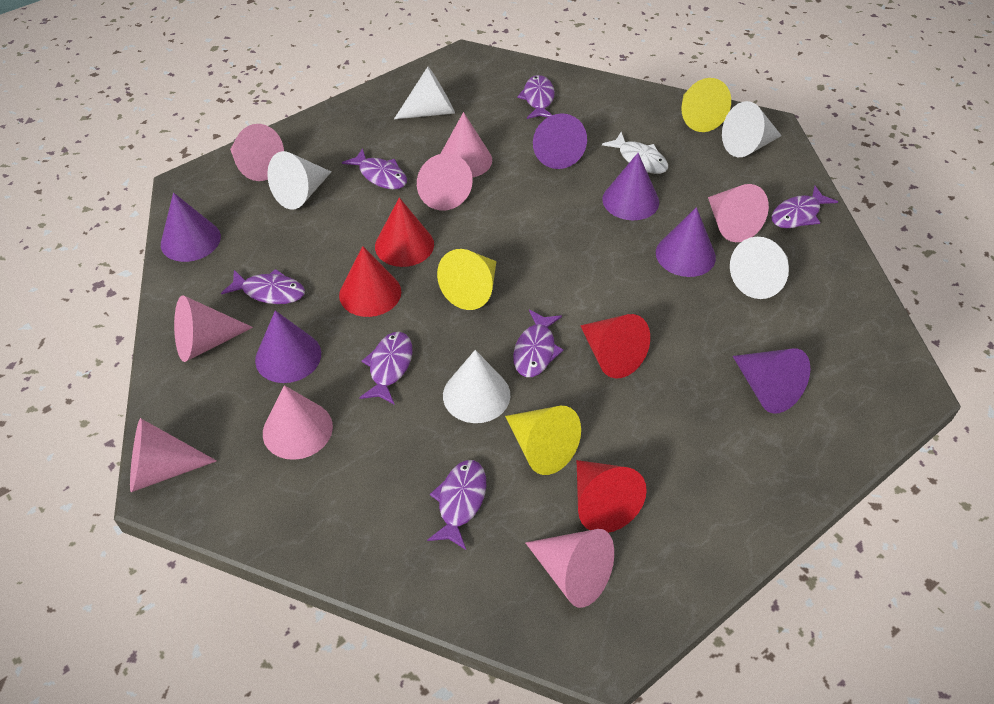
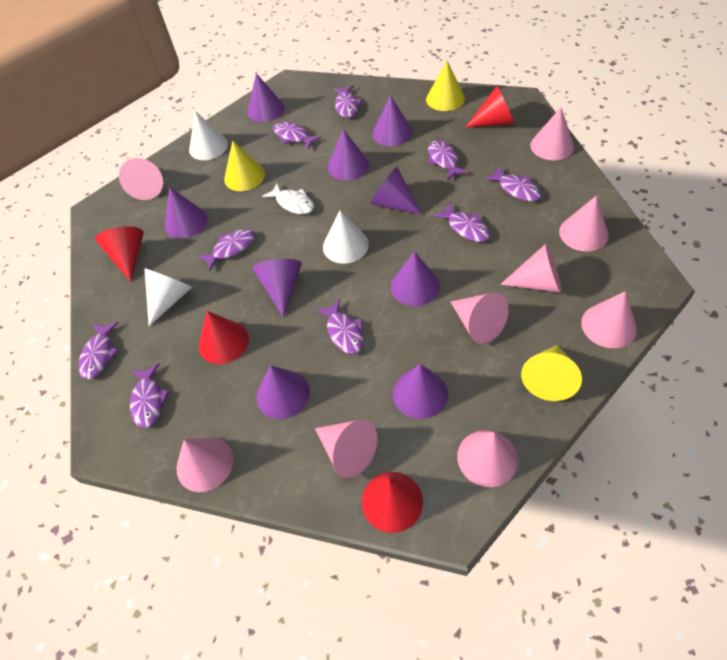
pink cone: [130,418,217,492] [174,295,253,362] [230,124,284,181] [263,385,333,460] [417,153,473,211] [440,112,492,178] [525,529,614,608] [708,184,769,242] = 8 -> [119,158,163,200] [176,437,233,492] [315,420,378,478] [451,292,508,344] [457,430,518,487] [500,244,562,293] [530,107,574,160] [559,196,609,252] [581,291,637,348] = 9
purple cone: [161,193,221,262] [255,310,321,383] [533,113,587,169] [602,153,659,220] [656,207,716,277] [733,348,810,414] = 6 -> [165,187,208,238] [247,73,284,122] [253,259,302,317] [256,365,310,419] [328,129,369,181] [370,167,422,215] [372,95,412,146] [391,251,440,306] [393,364,448,419] = 9
purple fish: [221,269,305,304] [342,148,407,189] [359,332,412,404] [427,460,486,550] [513,309,564,377] [517,75,555,119] [771,186,838,228] = 7 -> [79,322,118,379] [130,363,169,428] [197,229,255,270] [274,122,322,149] [316,299,364,354] [333,85,362,118] [428,140,468,180] [433,203,490,242] [484,166,541,201] = 9
white cone: [268,151,331,209] [394,67,455,119] [443,350,510,423] [722,101,782,157] [730,237,789,299] = 5 -> [144,268,192,326] [189,111,228,160] [323,211,369,264] = 3

